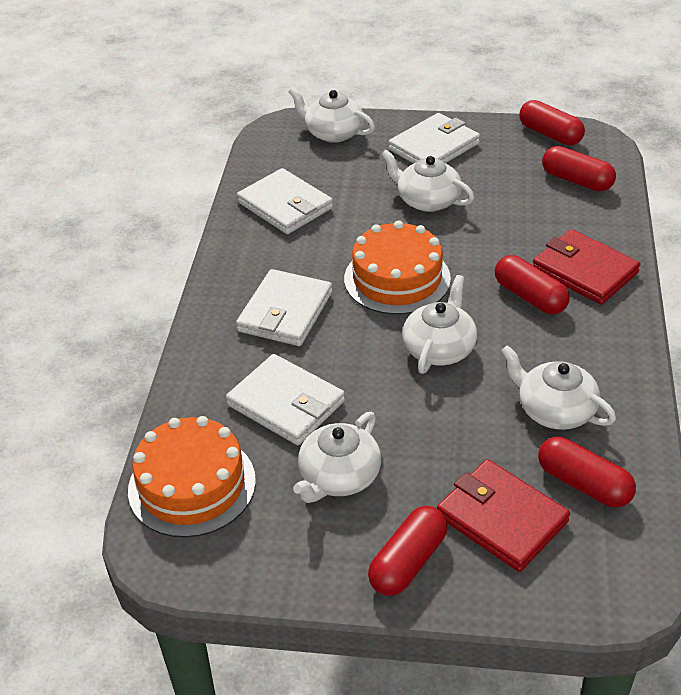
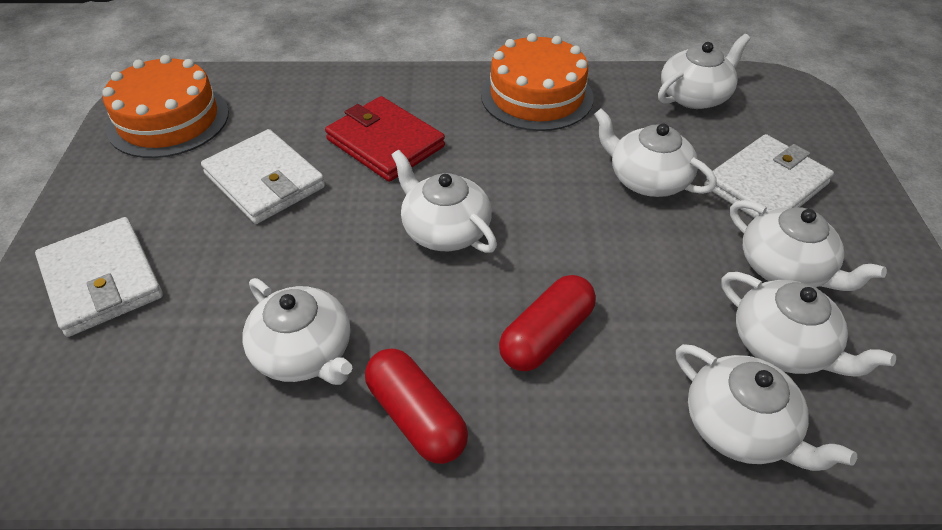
red capsule: [368,506,447,596] [495,255,570,314] [519,100,585,145] [538,437,636,507] [542,146,616,192] = 5 -> [365,349,468,464] [499,275,596,371] = 2
red wallet: [437,459,570,572] [533,229,641,305] = 2 -> [325,96,445,182] = 1
white teapot: [289,87,375,143] [293,412,381,503] [381,150,474,212] [402,275,477,374] [501,345,616,430] = 5 -> [242,278,353,385] [391,150,497,253] [594,108,717,197] [658,34,751,109] [676,344,857,471] [721,272,896,377] [730,200,887,291] = 7
white wallet: [226,354,345,445] [236,269,332,346] [237,168,333,234] [389,113,480,164] = 4 -> [35,217,163,337] [201,129,325,224] [704,134,834,218] = 3

